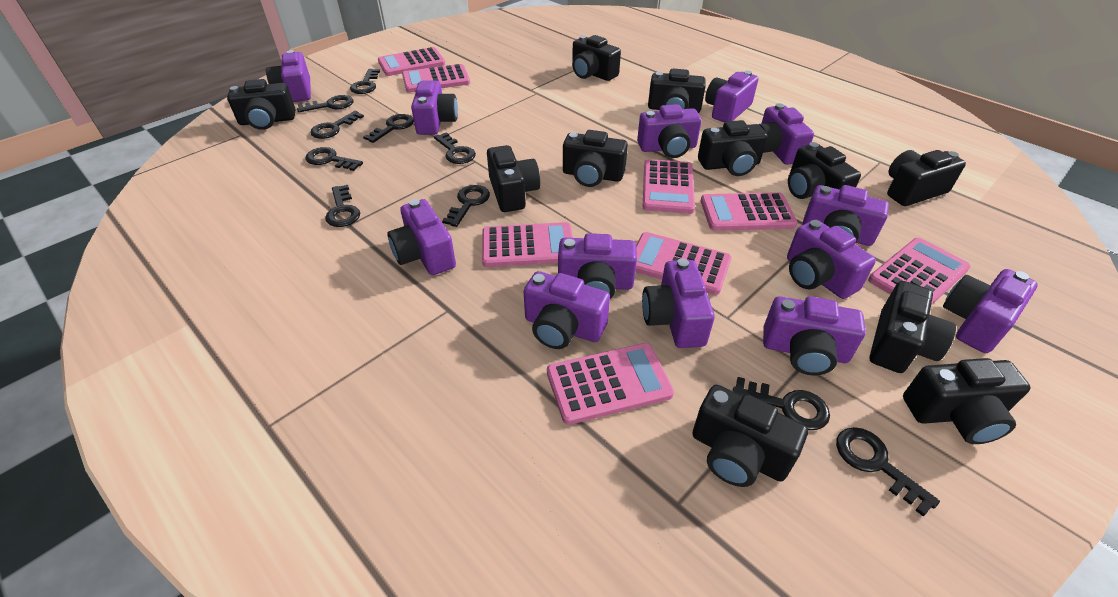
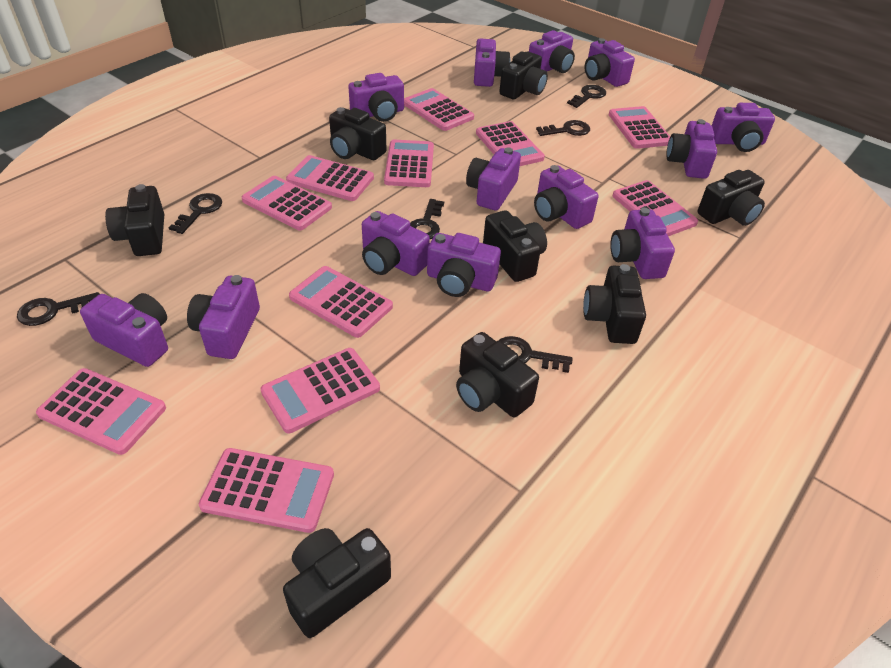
black camera: [227,79,296,130] [487,145,540,212] [563,130,628,187] [572,35,621,81] [648,69,706,113] [692,385,808,487] [698,120,767,176] [788,142,861,199] [870,281,956,373] [887,150,966,206] [903,358,1031,444] = 11 -> [105,184,164,256] [283,528,391,638] [329,107,386,160] [456,332,539,417] [483,210,547,282] [499,52,548,99] [583,264,646,344] [698,170,765,226] = 8
black key: [297,95,353,112] [305,147,363,171] [310,111,364,139] [325,185,360,227] [350,69,380,94] [363,114,414,143] [434,132,476,164] [442,185,490,227] [733,377,830,430] [836,427,940,517] = 10 -> [17,292,100,326] [168,193,222,234] [410,199,444,239] [499,336,573,373] [536,120,590,136] [567,85,606,108] = 6
pink calculator: [378,47,445,76] [402,64,470,93] [482,222,573,267] [547,343,674,425] [635,232,731,295] [643,159,695,214] [700,192,798,231] [868,238,971,305] = 8 -> [36,368,166,455] [199,448,334,533] [242,176,332,231] [261,348,380,433] [286,155,374,201] [289,266,393,338] [384,140,434,187] [404,88,474,131] [476,121,545,166] [608,106,670,149] [612,180,698,236] = 11

